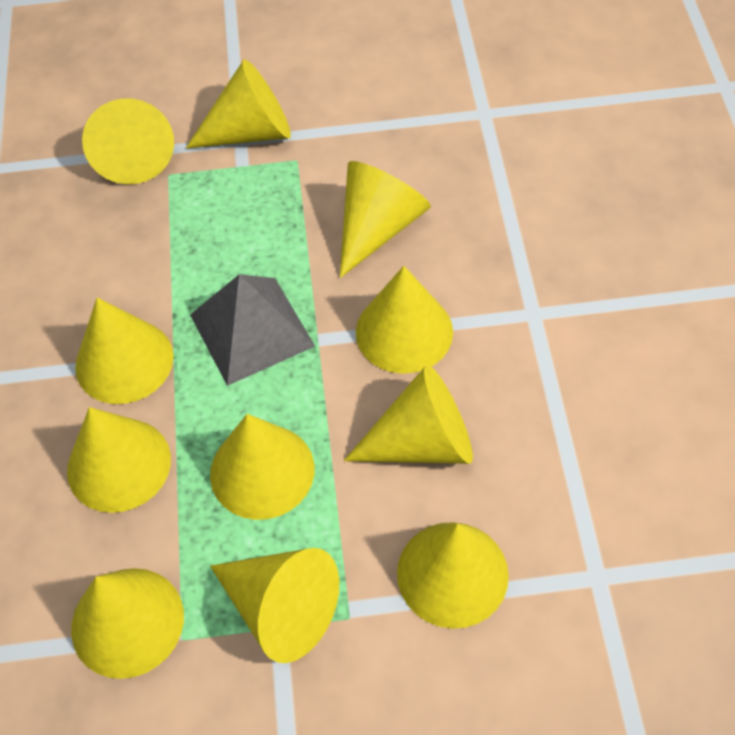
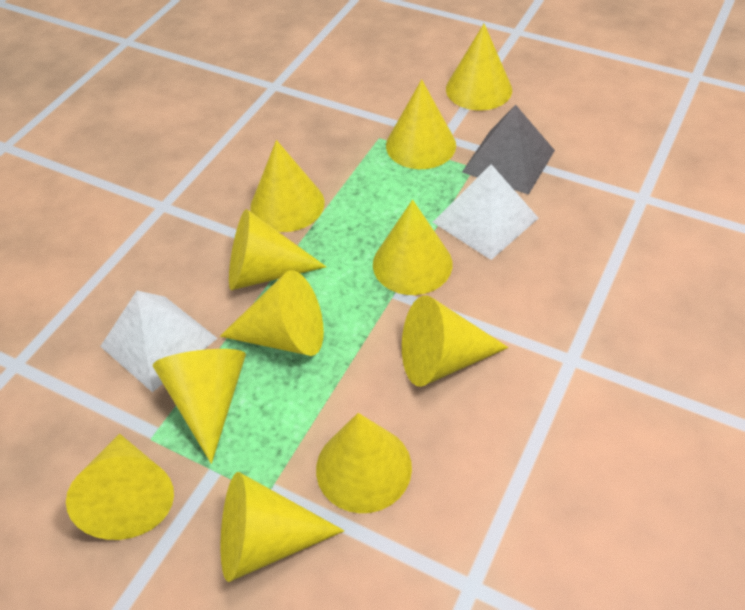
white pyramid: none = 0 -> [100,291,217,392] [433,164,538,260] = 2

